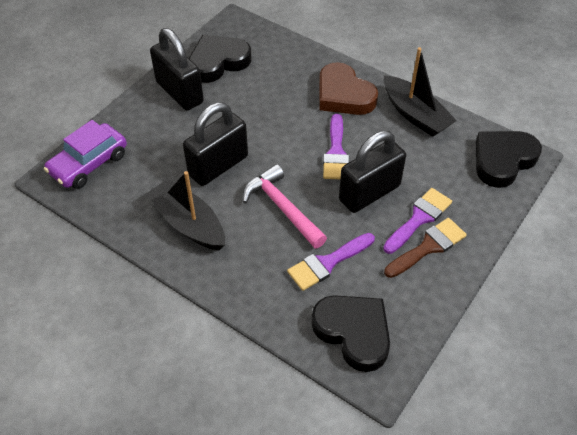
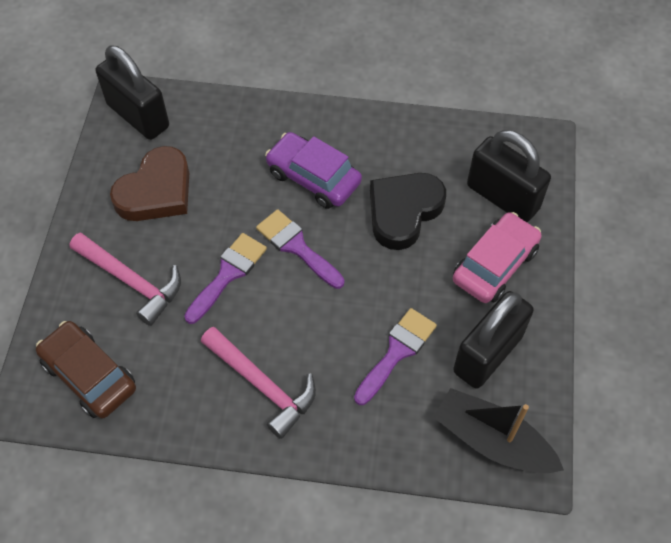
black boat: [146,171,225,250] [384,47,457,137] = 2 -> [433,388,564,473] = 1
black heart: [189,35,251,83] [311,295,390,372] [476,131,542,188] = 3 -> [370,173,446,250] = 1
brown brush: [384,218,467,278] = 1 -> none = 0
brown car: none = 0 -> [36,321,136,419] = 1
pink car: none = 0 -> [453,212,542,303] = 1
pink hammer: [243,164,327,249] = 1 -> [70,232,181,326] [201,327,316,439] = 2

